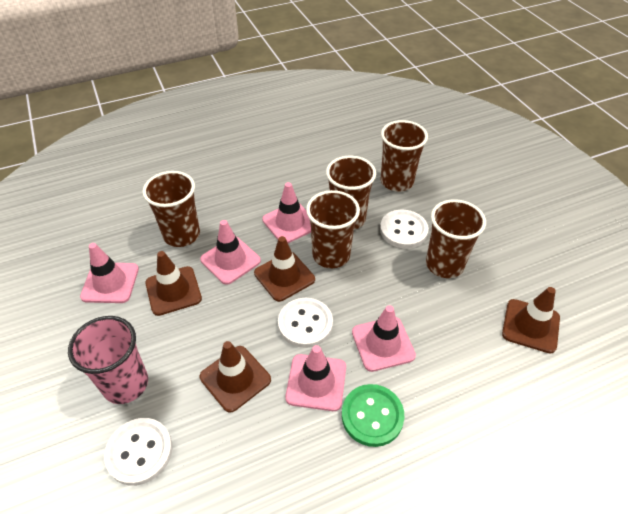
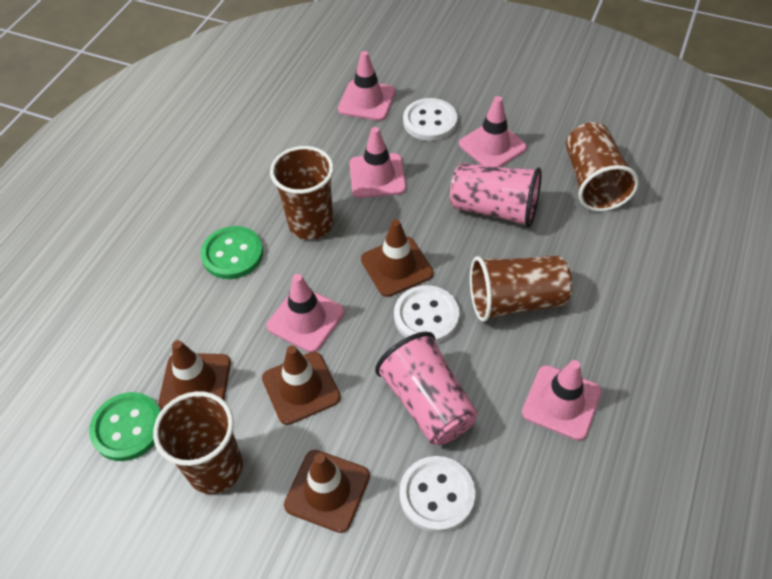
brown cup: [142,171,200,247] [306,190,360,268] [326,156,376,230] [381,120,428,191] [426,199,486,278] = 5 -> [153,391,243,494] [270,146,334,240] [470,256,572,322] [566,122,639,212] = 4
green button: [342,384,404,447] = 1 -> [89,392,161,461] [201,226,263,279] = 2
pink cup: [68,316,148,404] = 1 -> [375,332,478,445] [450,163,542,228] = 2

